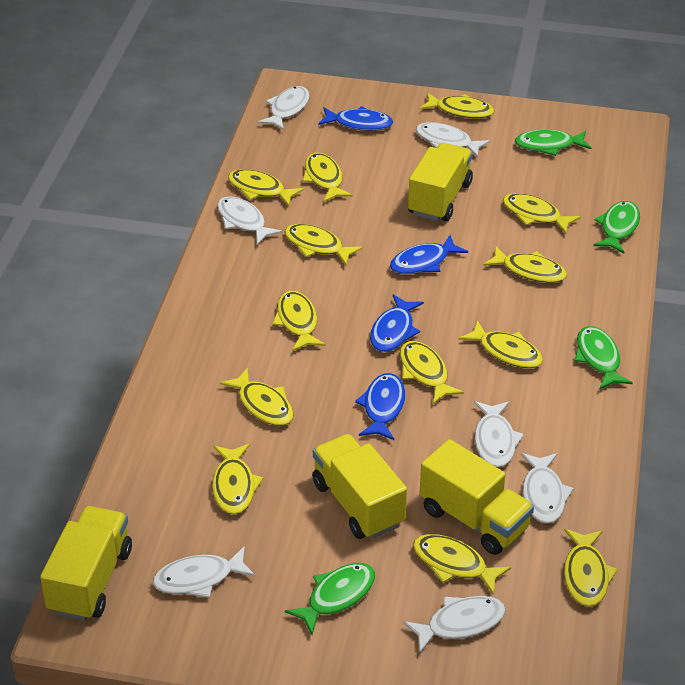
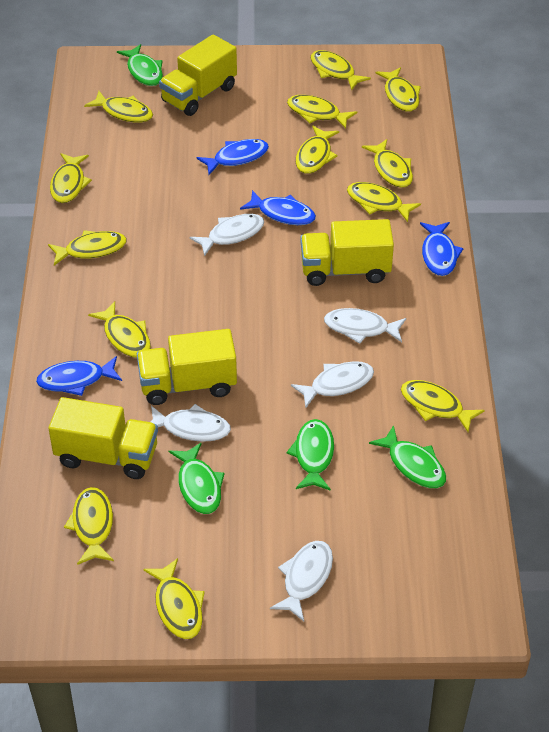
white fish: [153,546,255,598] [217,196,282,245] [258,86,310,130] [403,596,506,653] [416,122,490,157] [474,401,524,467] [521,453,574,524] = 7 -> [151,404,231,442] [189,214,264,256] [270,541,333,621] [291,361,374,408] [324,308,406,344] = 5

